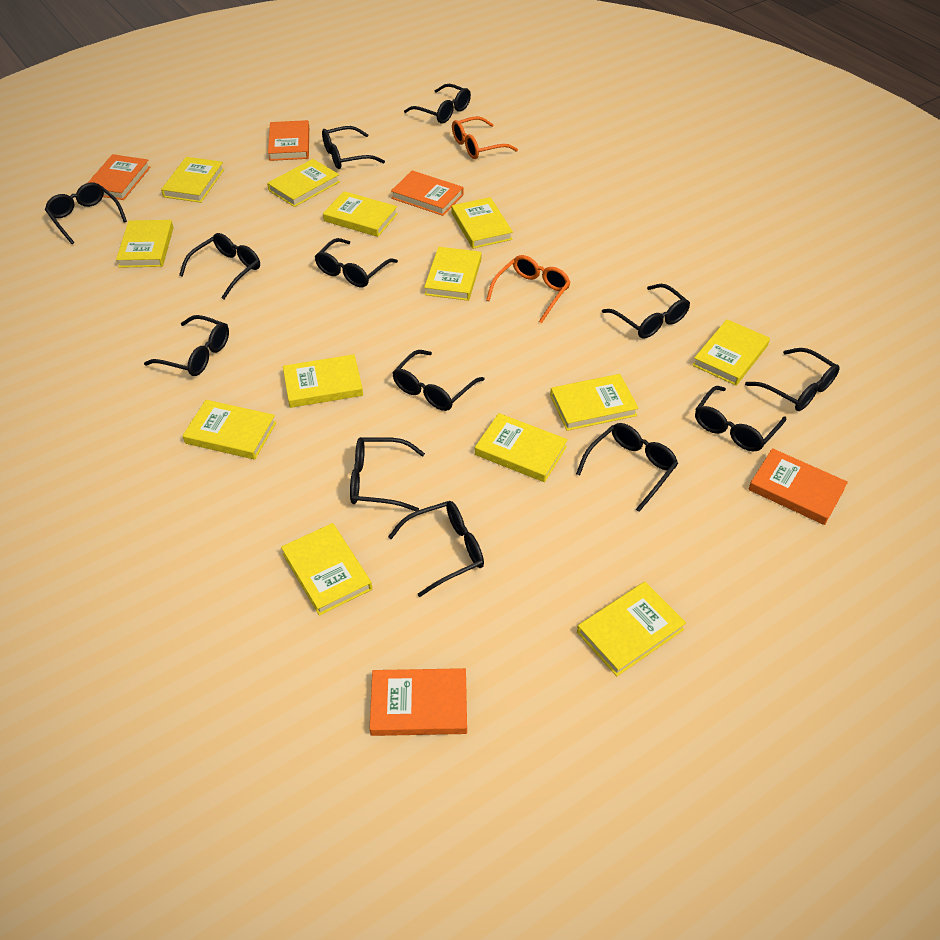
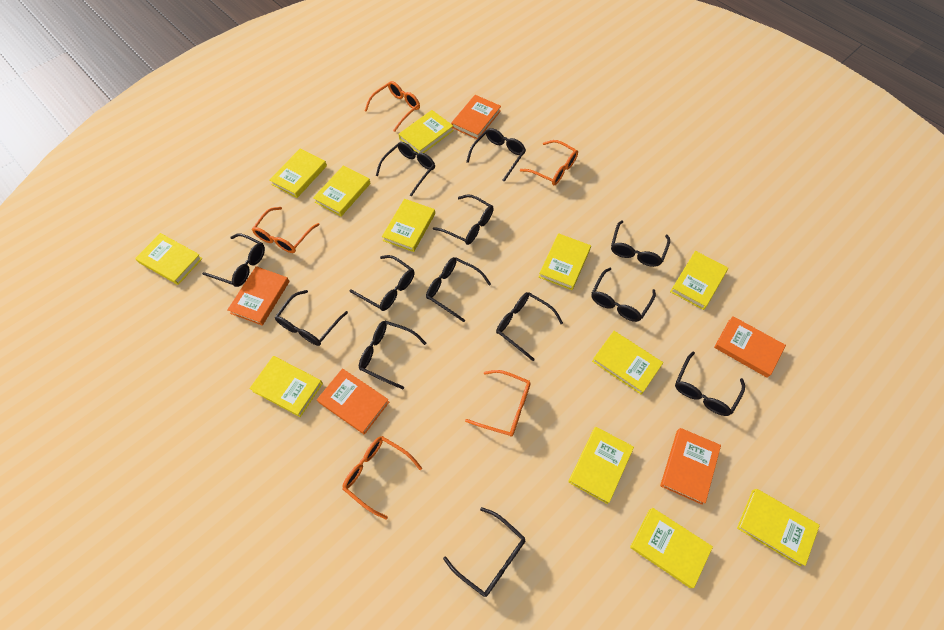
orange glasses: [452,116,518,159] [486,255,571,323] = 2 -> [252,207,320,253] [342,436,422,520] [365,81,420,132] [465,370,531,437] [520,140,578,185] = 5
yellow book: [116,220,174,268] [161,157,224,203] [182,400,276,459] [267,159,340,207] [281,523,372,616] [283,354,363,408] [323,191,398,237] [424,247,481,301] [451,197,513,249] [475,413,568,482] [550,374,639,431] [577,582,686,676] [692,319,770,386] = 13 -> [135,233,203,285] [249,356,323,417] [269,149,327,198] [313,165,371,216] [382,199,435,252] [398,110,454,153] [539,233,591,290] [568,427,634,504] [592,331,663,395] [630,507,713,588] [670,251,728,310] [737,489,820,566] = 12

